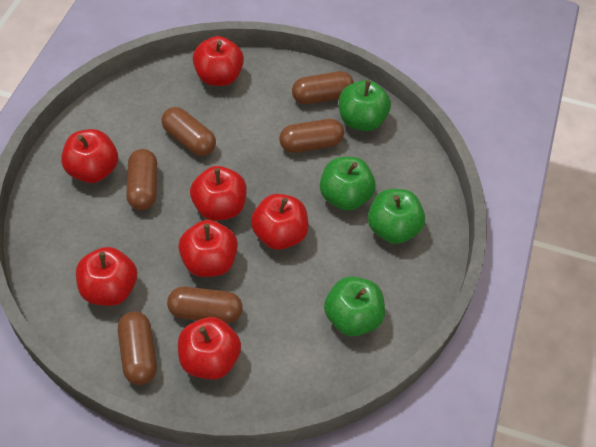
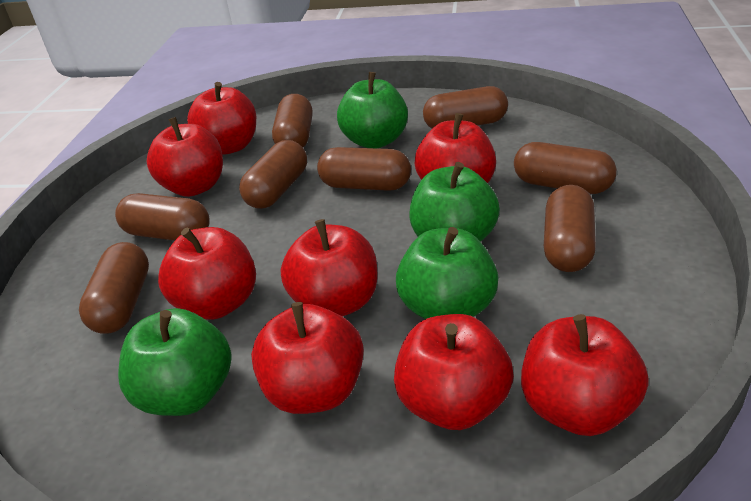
brown capsule: [118,311,157,385] [126,149,157,210] [161,107,216,156] [167,287,242,323] [279,119,344,153] [292,71,354,104] = 6 -> [79,242,149,334] [115,193,210,241] [239,140,307,209] [272,94,312,148] [317,147,411,191] [423,86,508,129] [514,142,617,194] [544,185,596,272] = 8
red apple: [61,129,118,183] [76,247,137,306] [178,220,238,277] [178,317,241,380] [190,166,247,221] [193,36,244,86] [251,194,309,250] = 7 -> [147,117,223,197] [158,227,256,320] [187,82,256,155] [251,302,364,414] [281,219,378,316] [394,314,514,430] [415,113,496,183] [521,314,649,436] = 8

